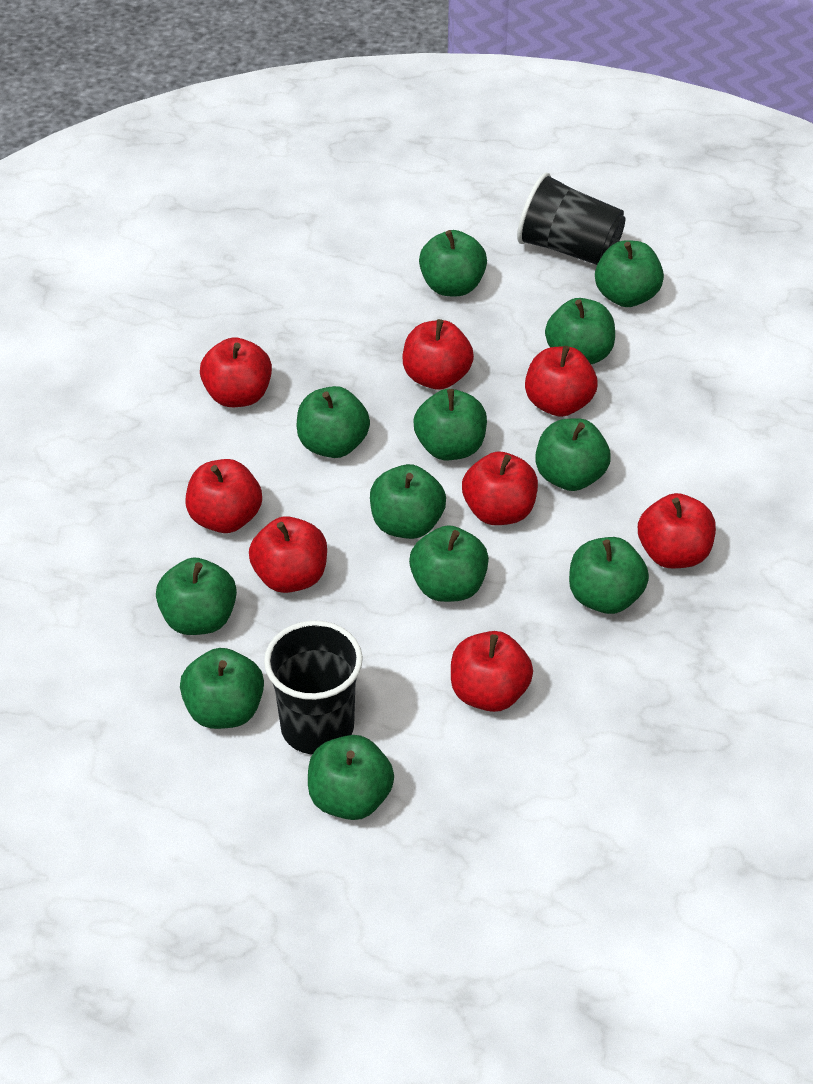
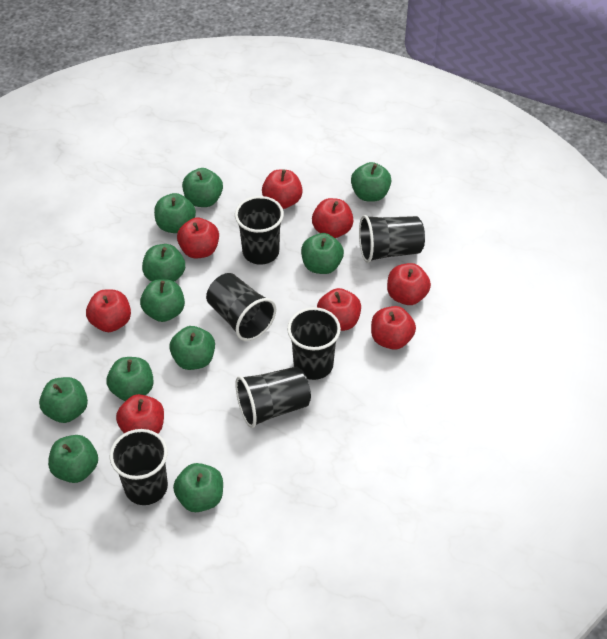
black cup: [264,620,363,754] [517,173,625,265] = 2 -> [110,429,168,505] [206,273,276,341] [235,196,284,265] [235,367,311,428] [287,307,341,380] [359,215,425,263] = 6
green apple: [156,558,237,635] [180,648,264,729] [297,386,370,458] [308,735,394,820] [370,464,446,539] [409,525,489,602] [413,389,487,460] [419,230,487,296] [535,418,611,491] [545,298,615,364] [569,537,649,614] [595,240,664,307] = 12 -> [39,377,88,423] [48,435,98,483] [107,357,154,401] [140,279,185,322] [142,244,185,282] [154,193,196,233] [169,326,215,370] [173,463,223,512] [182,168,223,207] [301,233,344,274] [351,162,391,202] = 11

